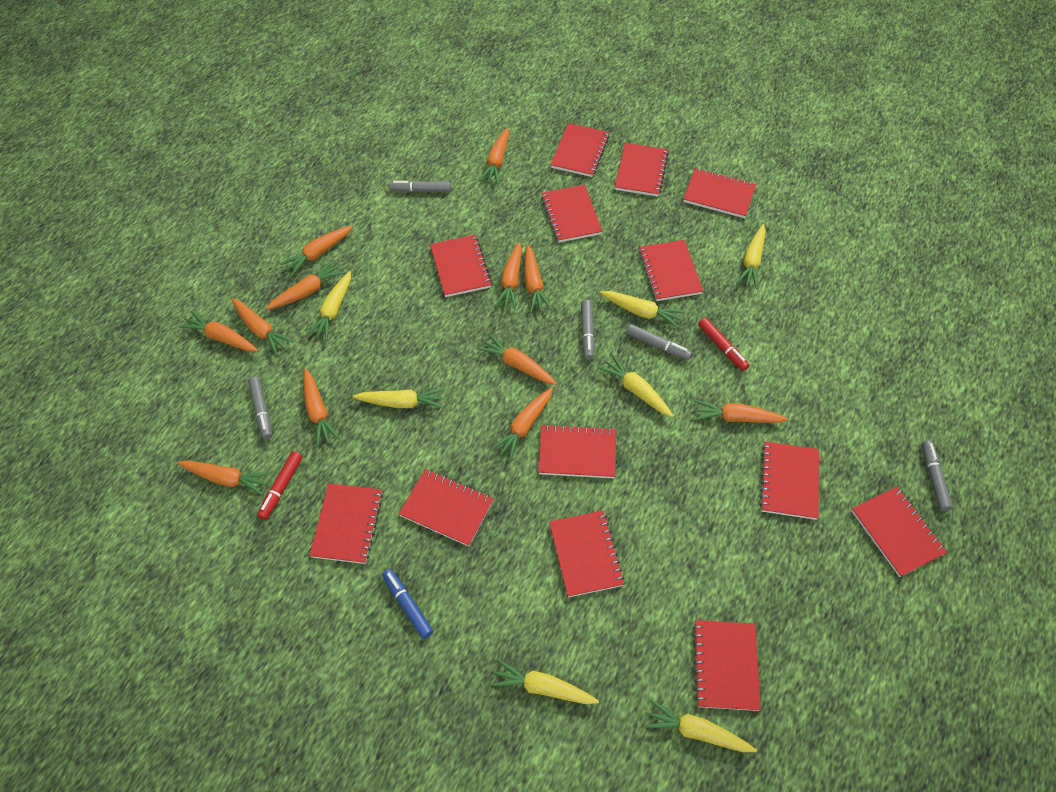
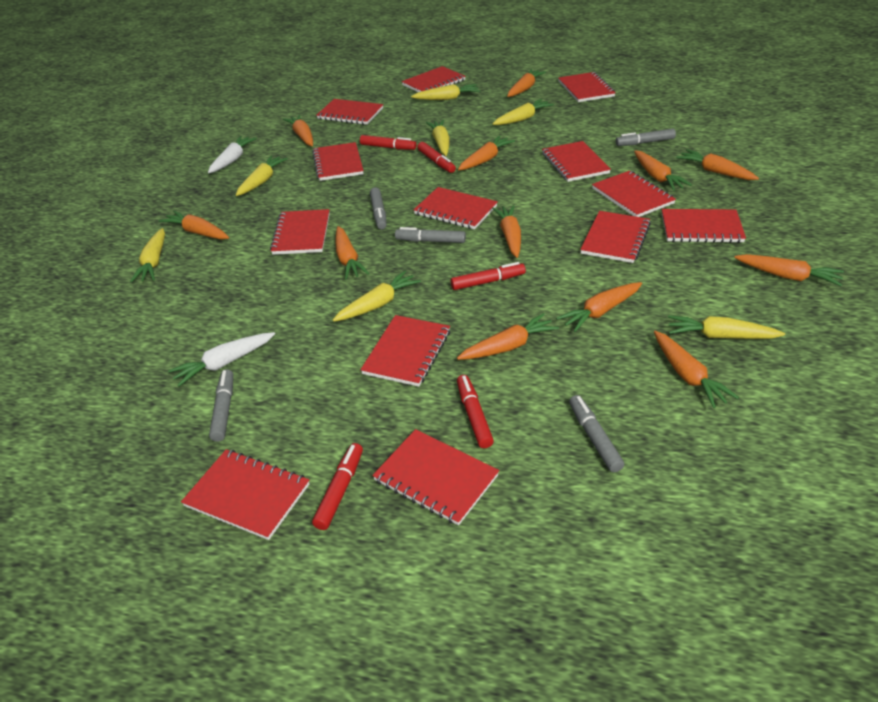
blue marker: [382,569,433,639] = 1 -> none = 0
red marker: [257,451,302,520] [698,318,749,371] = 2 -> [312,443,363,530] [360,135,416,150] [417,142,456,173] [450,262,526,290] [457,375,494,448] = 5
white carrot: none = 0 -> [168,332,275,387] [208,136,257,173] = 2

